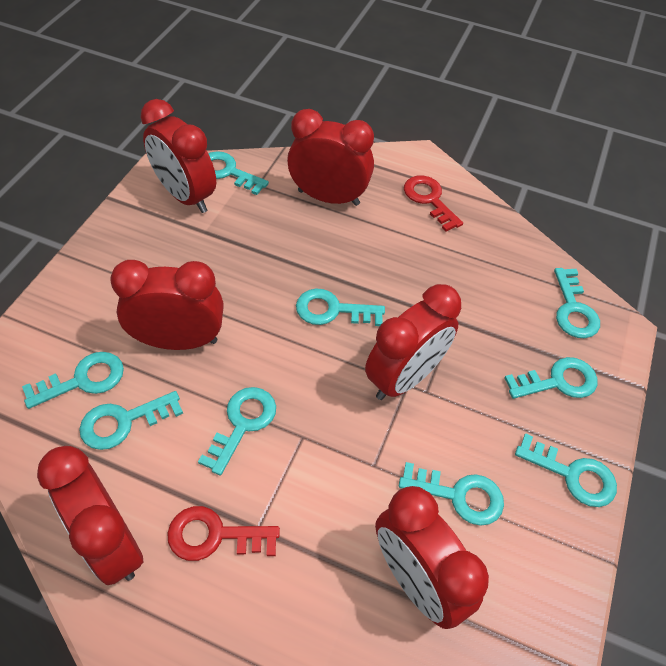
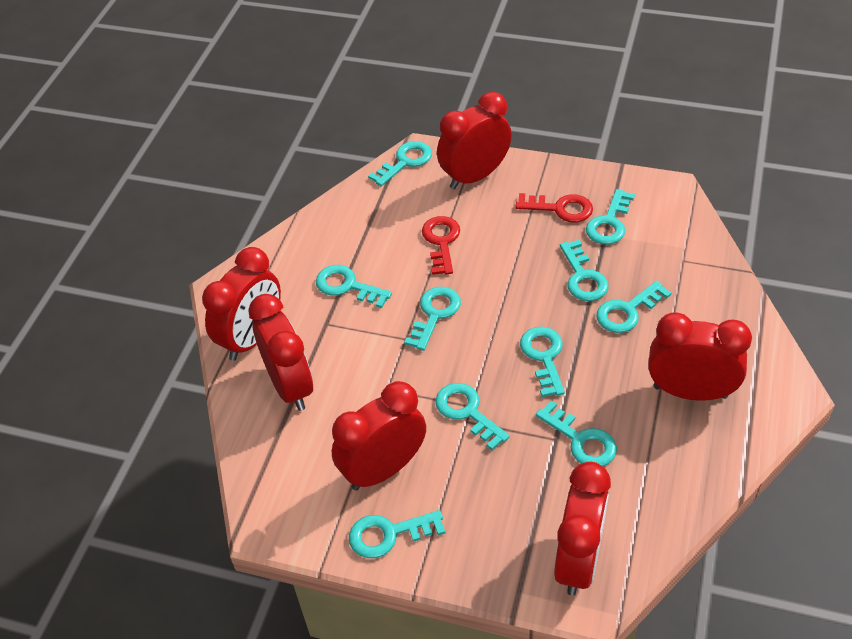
turquoise key: [22,352,124,409] [79,391,183,450] [198,387,276,476] [208,151,269,195] [296,289,385,326] [399,462,504,526] [505,357,597,399] [515,433,617,507] [554,268,600,338] = 9 -> [316,265,392,308] [349,510,445,558] [368,141,432,186] [404,287,461,351] [435,383,510,450] [520,327,565,397] [536,400,617,466] [560,240,609,301] [586,189,635,245] [596,281,671,333] = 10

